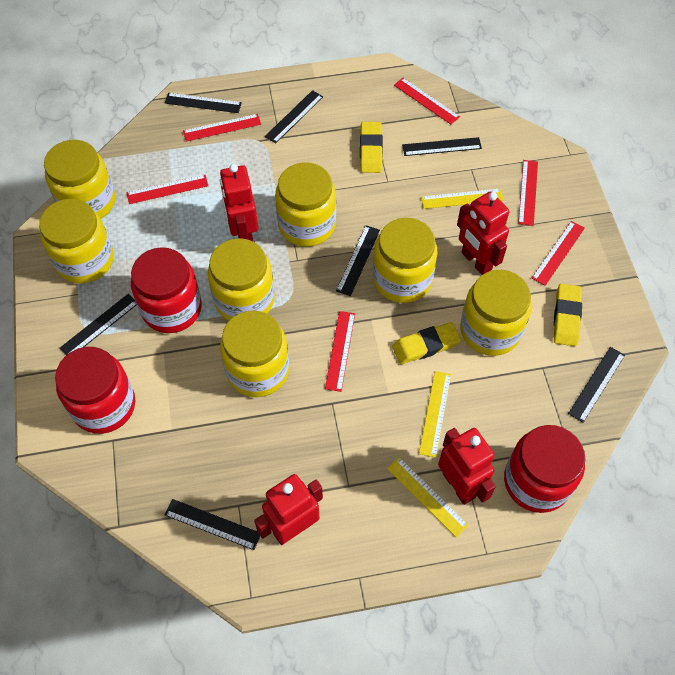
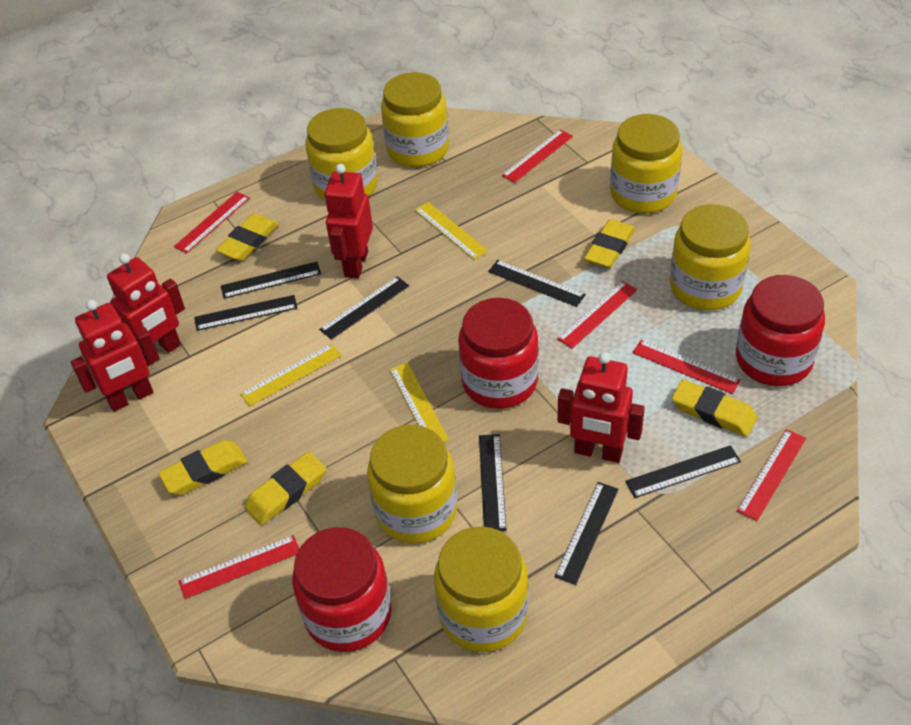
yellow eraser: [360,122,383,173] [392,322,461,364] [554,284,582,346] = 3 -> [158,440,248,495] [216,213,279,261] [244,452,326,525] [584,219,635,268] [672,380,758,437] = 5
yellow jar: [39,199,114,284] [44,140,115,219] [208,238,275,321] [220,310,289,397] [275,162,336,247] [373,218,438,303] [460,270,532,356] = 7 -> [305,108,378,201] [367,425,457,544] [381,72,449,167] [434,526,529,652] [610,114,682,213] [670,204,751,310] = 6

